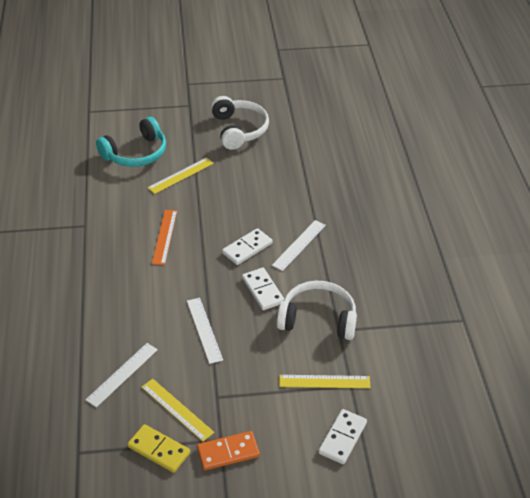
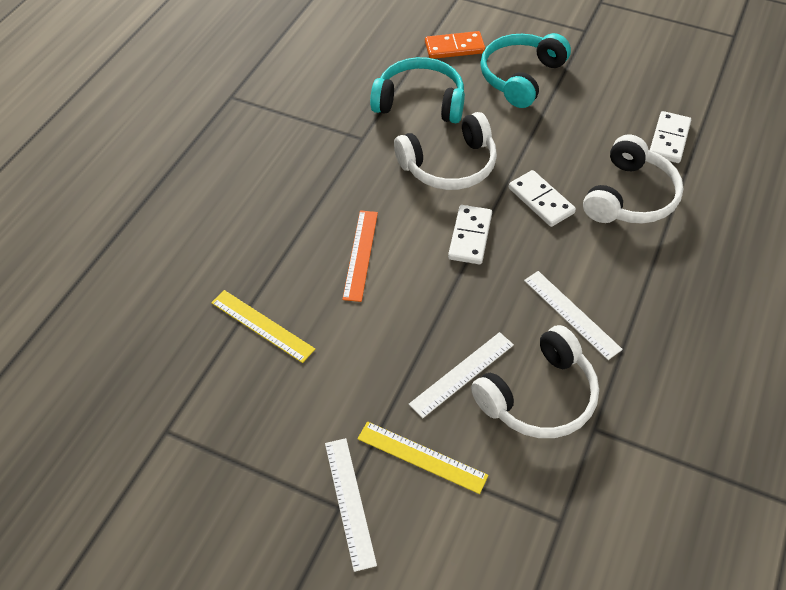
turquoise headphones: [96,117,166,167] = 1 -> [370,57,465,123] [480,33,571,108] = 2
white headphones: [211,96,269,150] [277,281,357,340] = 2 -> [394,112,497,190] [471,325,599,438] [583,135,683,224] = 3
yellow domino: [128,424,190,473] = 1 -> none = 0
yellow ruler: [142,379,214,442] [148,157,214,194] [279,375,371,388] = 3 -> [211,290,315,363] [357,421,488,494] = 2

